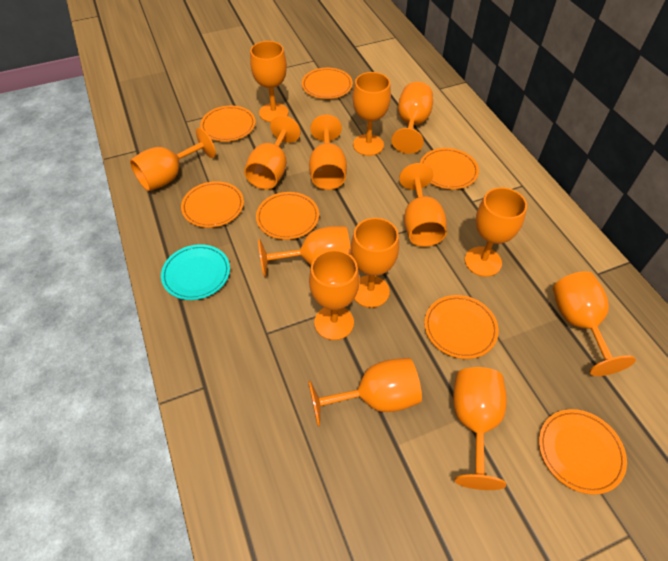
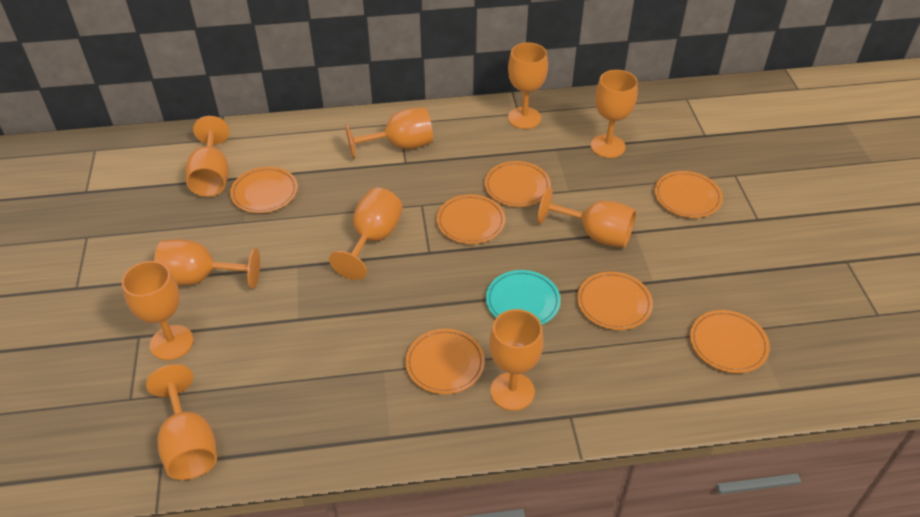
orange goblet: [130,127,216,191] [244,115,301,189] [250,41,289,122] [258,226,351,277] [308,358,422,427] [309,115,347,190] [309,250,360,340] [351,218,399,308] [353,72,391,156] [392,82,433,154] [399,163,447,247] [453,367,507,490] [465,187,527,277] [553,271,636,376] = 14 -> [122,261,194,360] [146,364,217,480] [154,239,260,289] [185,116,229,197] [329,188,403,280] [345,107,433,159] [489,309,544,411] [508,42,548,129] [538,187,636,248] [591,70,638,158] = 10

